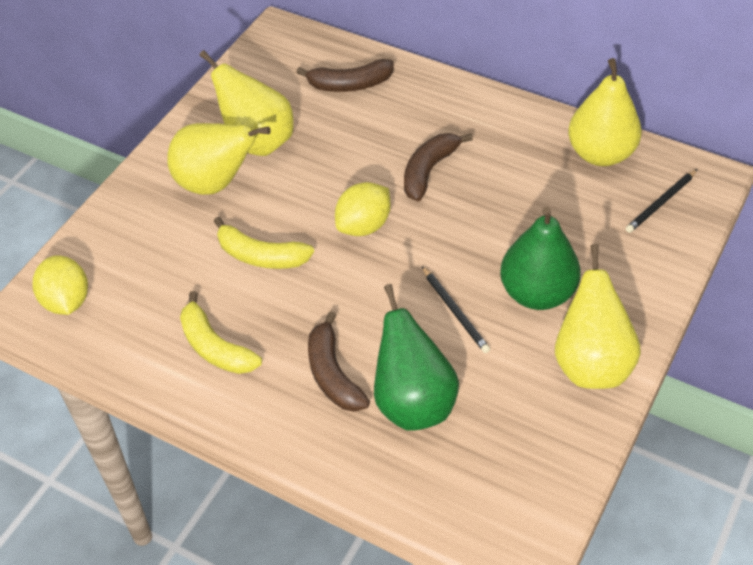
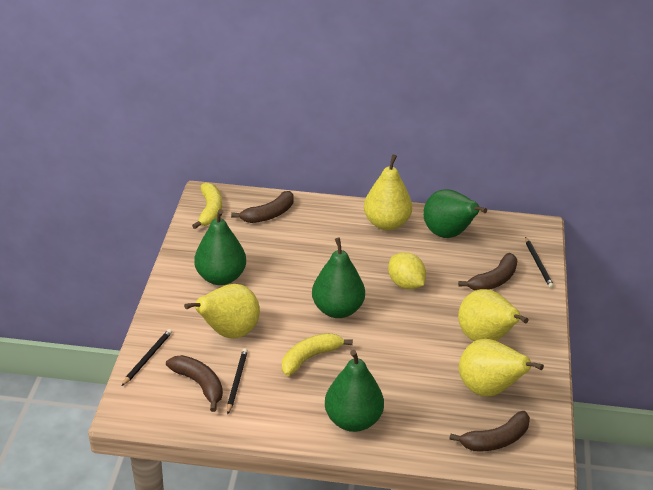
black pencil: [422,266,490,353] [626,169,698,233] = 2 -> [122,329,172,386] [227,348,248,414] [525,237,554,288] = 3
brown banana: [297,59,394,92] [308,311,370,412] [404,133,473,201] = 3 -> [166,355,223,412] [231,191,294,223] [449,411,530,451] [458,253,517,290] = 4
green pear: [374,284,459,431] [500,207,581,310] = 2 -> [194,209,246,285] [312,238,365,318] [325,350,384,432] [423,189,487,238] = 4
yellow lemon: [32,255,88,315] [335,182,390,236] = 2 -> [388,252,426,289] = 1

